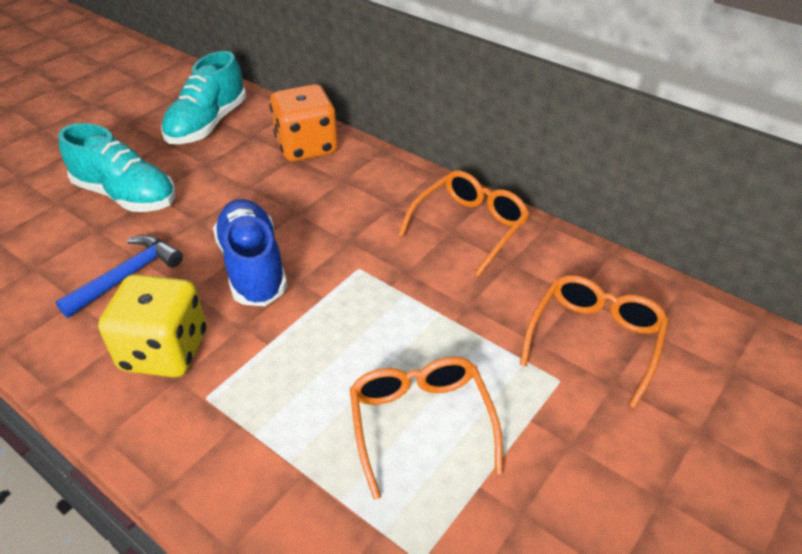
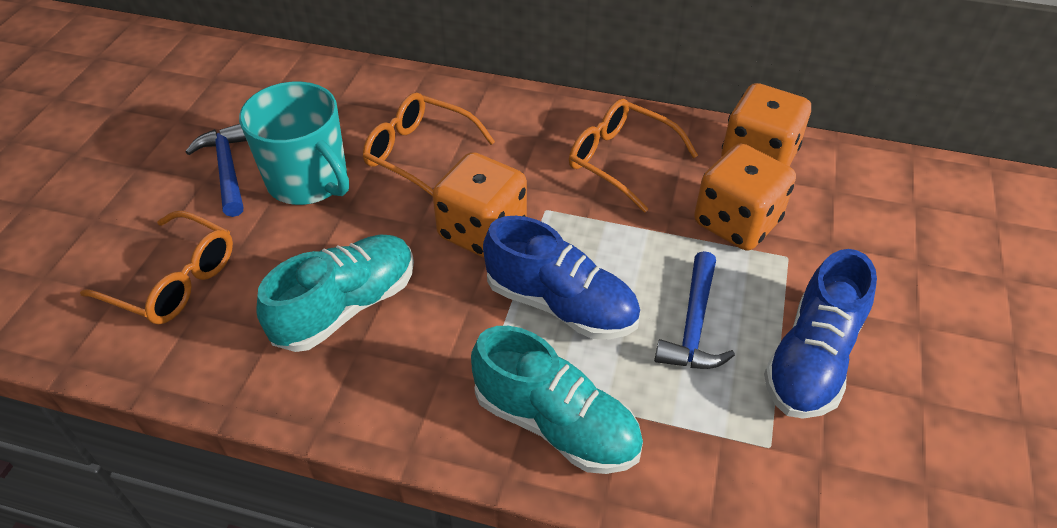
blue hammer: [56,235,183,318] = 1 -> [186,124,247,217] [654,251,735,369] = 2
blue shoe: [213,199,287,306] = 1 -> [483,216,640,339] [764,249,877,419] = 2
orange dice: [270,84,338,162] = 1 -> [432,152,527,258] [694,143,796,250] [721,83,811,166] = 3
turquoise mug: none = 0 -> [239,82,349,205] = 1
yellow dice: [98,274,207,378] = 1 -> none = 0

